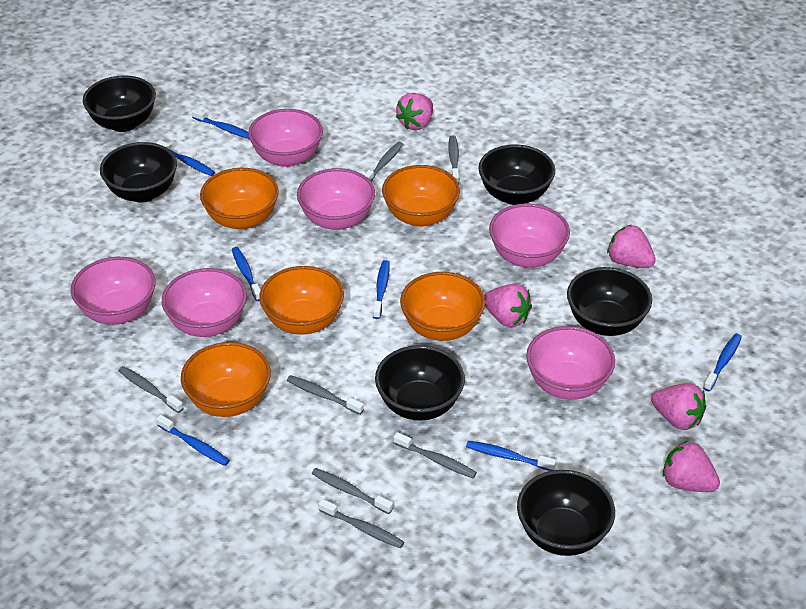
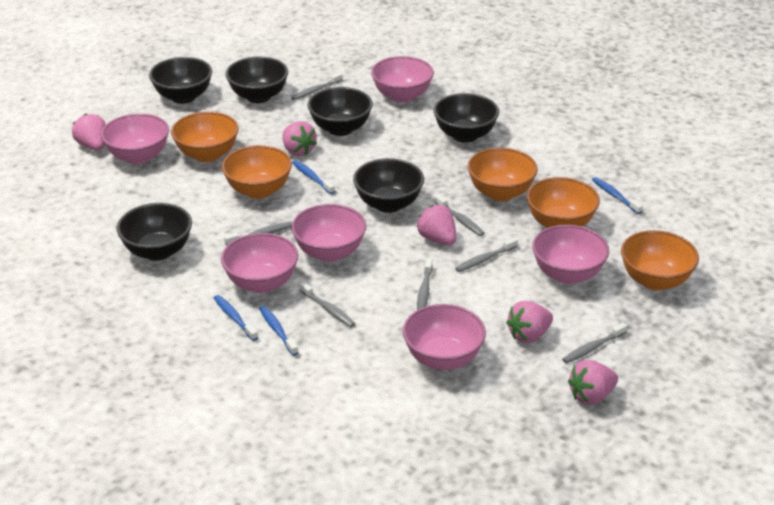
blue toothbrush: [156,140,215,176] [156,415,230,466] [192,109,249,139] [232,247,261,301] [373,260,390,319] [466,441,556,471] [703,334,742,391] = 7 -> [214,295,258,341] [259,306,298,356] [292,160,335,194] [592,177,643,214] = 4

